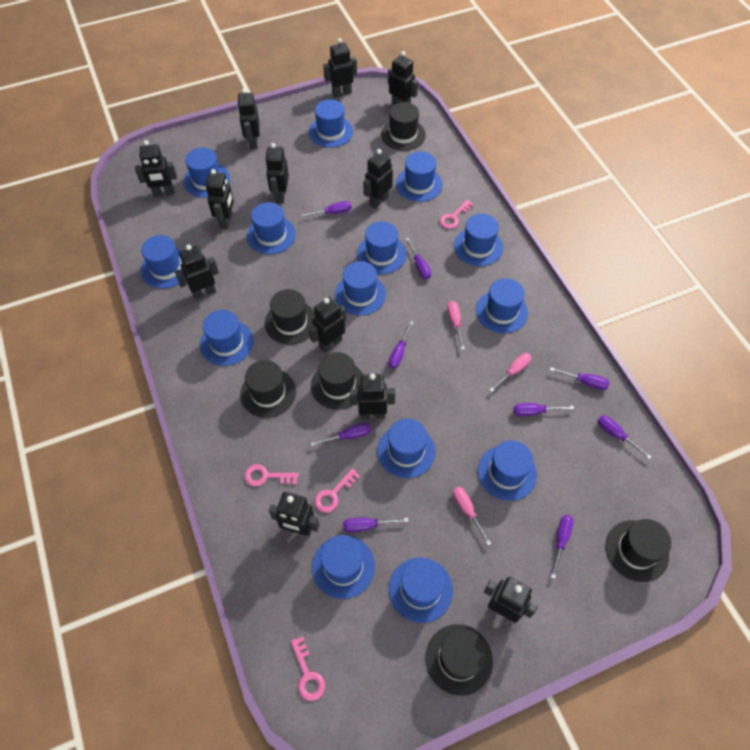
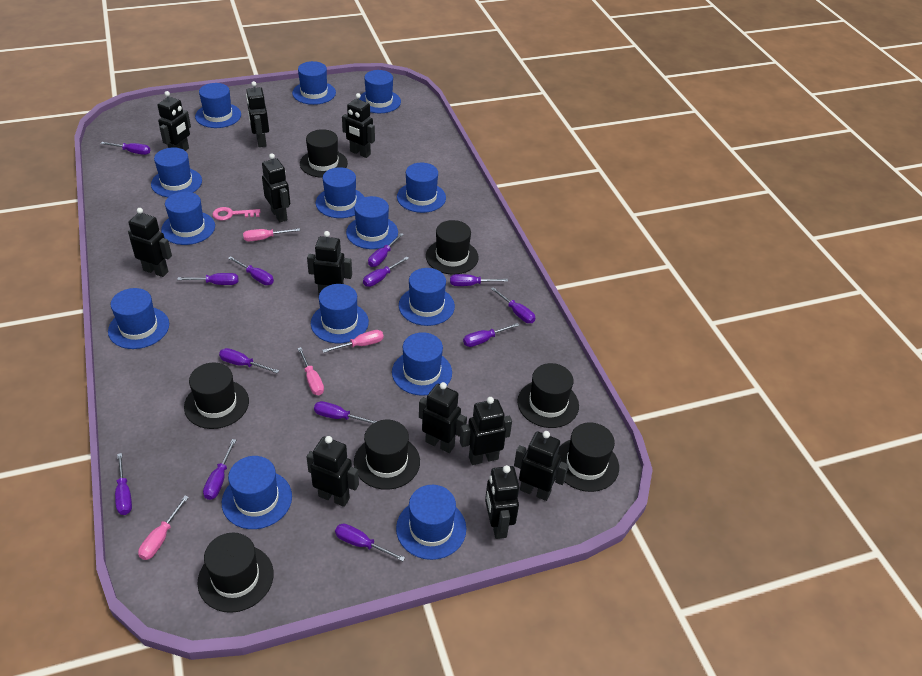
black hat: [240,360,296,418] [265,289,315,345] [311,352,363,410] [381,102,426,151] [426,624,493,696] [606,519,671,582] = 6 -> [184,363,249,429] [197,533,274,613] [300,129,348,178] [354,420,420,490] [426,220,479,274] [517,363,579,428] [558,422,619,492] = 7
black robot: [135,140,177,197] [175,245,219,300] [205,169,234,229] [237,88,260,149] [265,143,289,203] [269,492,319,536] [308,297,346,353] [323,38,357,97] [350,373,395,419] [363,149,393,209] [388,51,418,105] [484,577,538,623] = 12 -> [128,208,172,277] [157,91,191,151] [246,81,269,147] [262,153,290,222] [307,231,352,294] [307,436,359,507] [342,93,375,158] [419,382,467,453] [460,397,512,465] [485,465,519,539] [514,431,569,501] = 11
pink key: [244,464,299,486] [291,637,325,701] [314,468,360,513] [439,200,474,229] = 4 -> [212,207,260,221] = 1
pink screwdriver: [447,301,465,350] [453,487,491,545] [490,353,531,392] = 3 -> [138,496,189,560] [243,228,300,241] [298,347,324,395] [322,330,384,353] = 4
purple screwdriver: [301,201,351,217] [310,423,371,446] [343,517,409,532] [388,321,414,368] [406,238,431,279] [513,403,574,416] [550,367,609,390] [551,515,574,579] [597,415,652,459] = 9 -> [101,142,150,155] [115,453,132,515] [177,273,239,285] [203,439,236,500] [219,348,279,373] [228,256,274,285] [314,401,377,423] [335,524,405,561] [363,257,409,287] [368,233,404,267] [450,274,508,286] [463,323,520,347] [491,287,535,323] = 13

